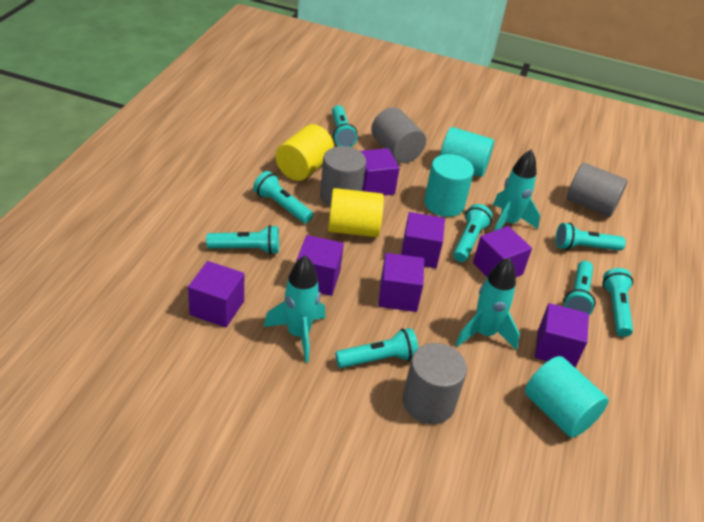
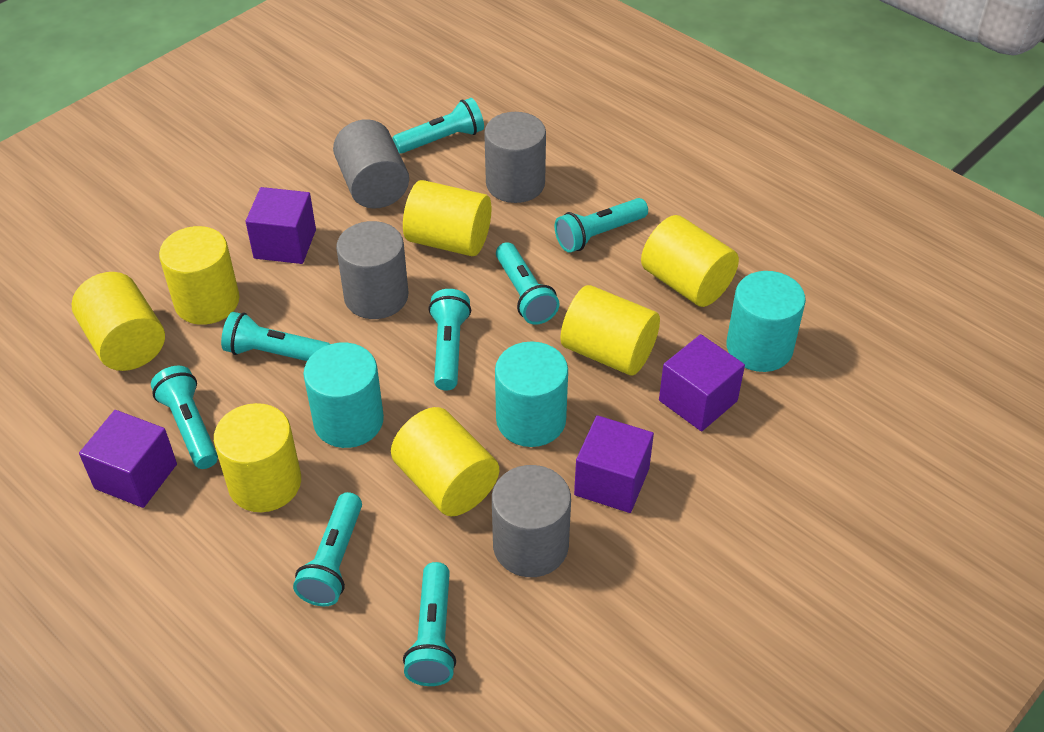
purple cube: [188,261,244,328] [296,235,344,296] [360,148,400,196] [378,253,424,312] [401,212,445,268] [473,226,532,277] [535,303,589,368] = 7 -> [79,410,177,508] [246,187,316,264] [574,415,654,513] [659,334,745,431] = 4
turquoise rocket: [264,255,325,362] [456,258,520,350] [493,149,540,231] = 3 -> none = 0
yellow cylinder: [275,124,334,181] [328,188,384,237] = 2 -> [72,272,165,371] [159,226,239,325] [214,403,301,512] [391,407,499,516] [403,180,491,256] [561,285,660,376] [641,215,739,307] = 7

